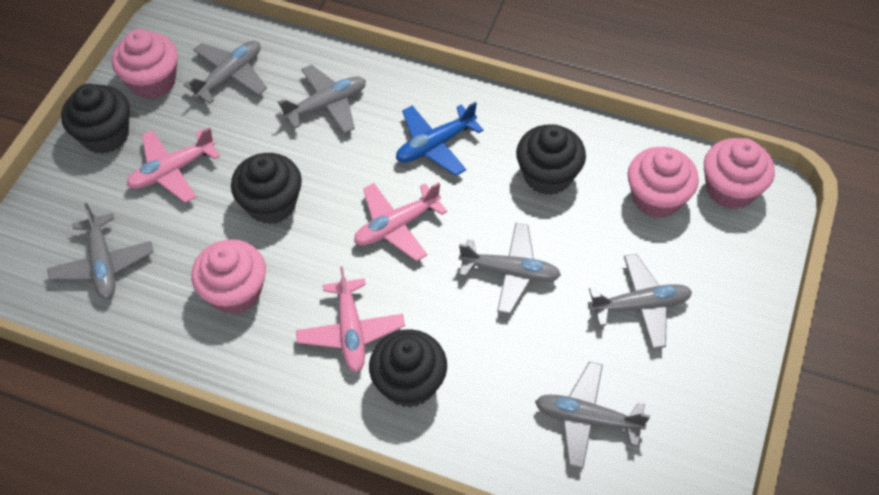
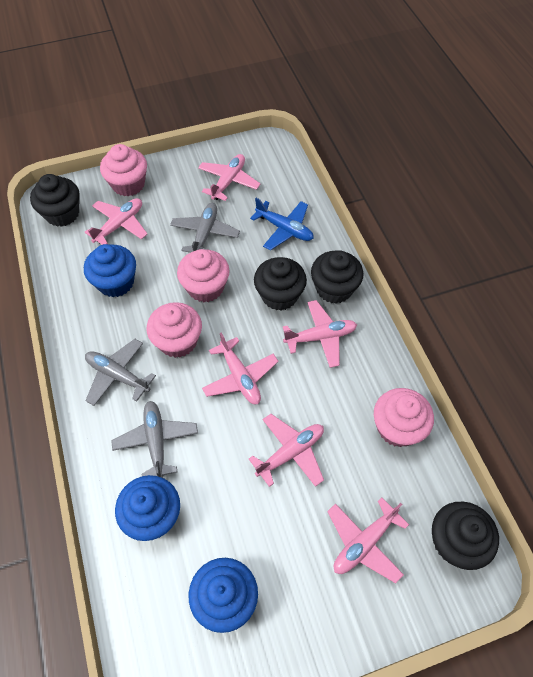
blue cupcake: none = 0 -> [84,244,136,297] [115,475,180,541] [189,558,258,633] = 3
grey plane: [47,203,154,299] [183,41,267,104] [278,64,366,134] [459,223,561,314] [535,362,650,469] [589,254,692,349] = 6 -> [85,339,156,406] [111,401,198,478] [170,203,240,253] = 3
pink plane: [127,127,220,203] [296,266,405,372] [354,182,447,261] = 3 -> [85,198,148,245] [198,154,261,201] [202,333,278,404] [249,414,324,487] [283,300,357,368] [327,498,409,583] = 6

